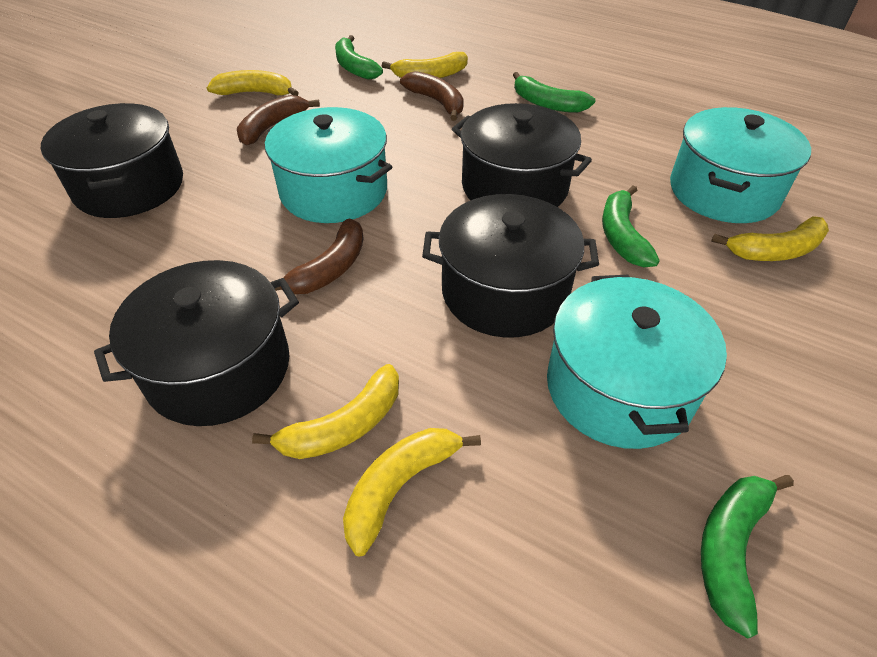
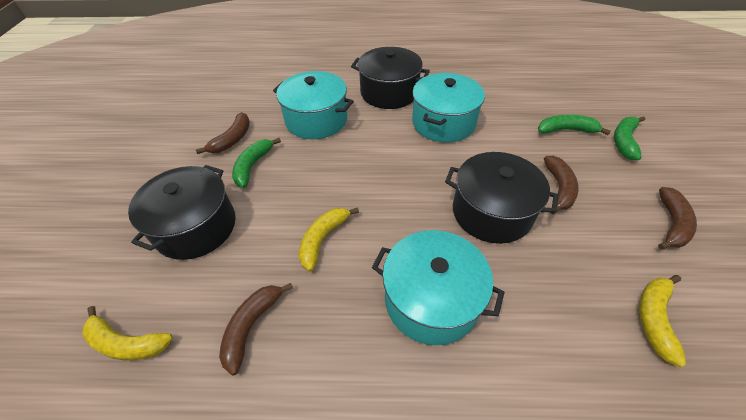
black pot: [41,103,183,218] [94,260,299,426] [422,194,599,338] [452,103,592,207] = 4 -> [128,165,236,260] [351,47,430,109] [445,152,558,244] = 3
brown banana: [237,95,320,145] [275,219,363,294] [400,71,464,121] = 3 -> [196,112,250,154] [219,283,293,376] [544,156,578,214] [658,187,697,250] = 4
green banana: [335,35,383,80] [513,72,596,113] [602,185,660,267] [701,475,794,639] = 4 -> [232,138,281,188] [538,115,610,135] [614,116,645,160] = 3
yellow banana: [207,70,299,96] [252,364,399,459] [343,428,481,557] [382,52,468,78] [711,216,829,261] = 5 -> [82,306,173,360] [299,207,359,272] [639,275,686,367] = 3

